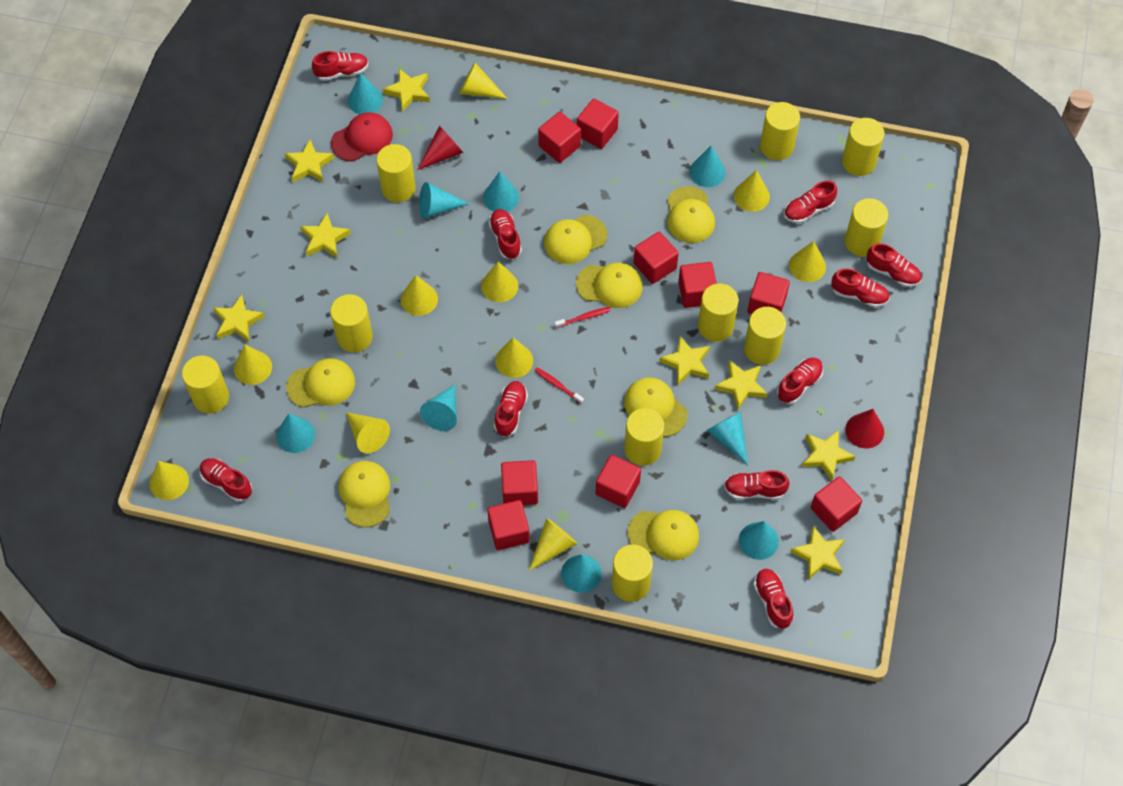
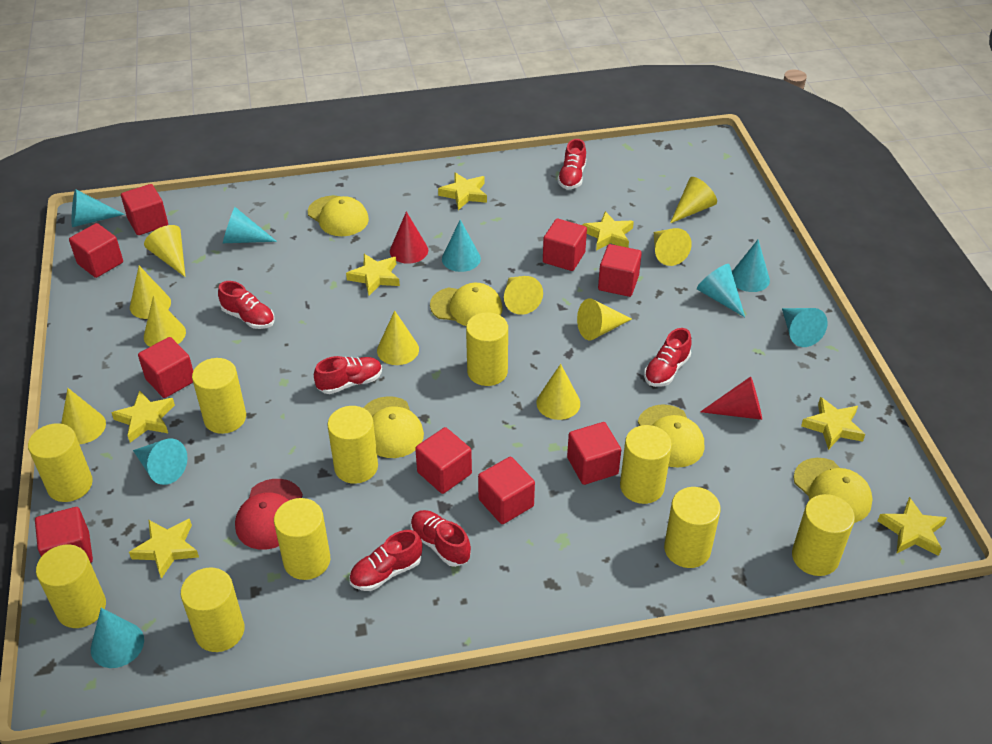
red shoe: [200,458,252,502] [312,51,369,81] [489,209,522,259] [494,381,528,437] [724,470,790,499] [753,569,793,629] [777,358,823,404] [784,180,837,223] [831,268,890,307] [866,243,922,287] = 10 -> [218,281,275,329] [314,356,382,394] [349,530,422,591] [410,510,471,567] [557,139,586,190] [644,328,692,387] = 6
red toothbrush: [534,368,584,404] [555,307,611,328] = 2 -> none = 0
turquoise cone: [276,413,315,453] [348,73,383,114] [419,182,469,219] [420,384,457,431] [483,171,519,212] [561,554,602,593] [690,146,725,187] [706,412,748,465] [739,521,779,560] = 9 -> [72,189,125,227] [91,608,144,668] [133,438,188,485] [223,207,277,243] [442,220,481,272] [697,264,745,317] [732,240,770,292] [782,308,828,347] = 8
yellow cap: [286,358,355,408] [339,461,390,527] [544,215,607,264] [576,263,643,308] [624,377,688,437] [628,510,699,560] [667,186,715,243] = 7 -> [308,196,369,236] [364,396,424,458] [430,283,503,326] [638,404,704,468] [793,458,873,523] = 5
yellow star: [213,294,265,342] [284,140,334,182] [300,213,351,258] [383,69,430,112] [660,337,710,386] [714,360,767,409] [790,526,845,580] [802,430,855,481] = 8 -> [112,390,175,443] [129,519,199,579] [346,254,400,296] [438,172,487,210] [582,211,634,251] [801,397,865,450] [878,497,947,556] = 7

